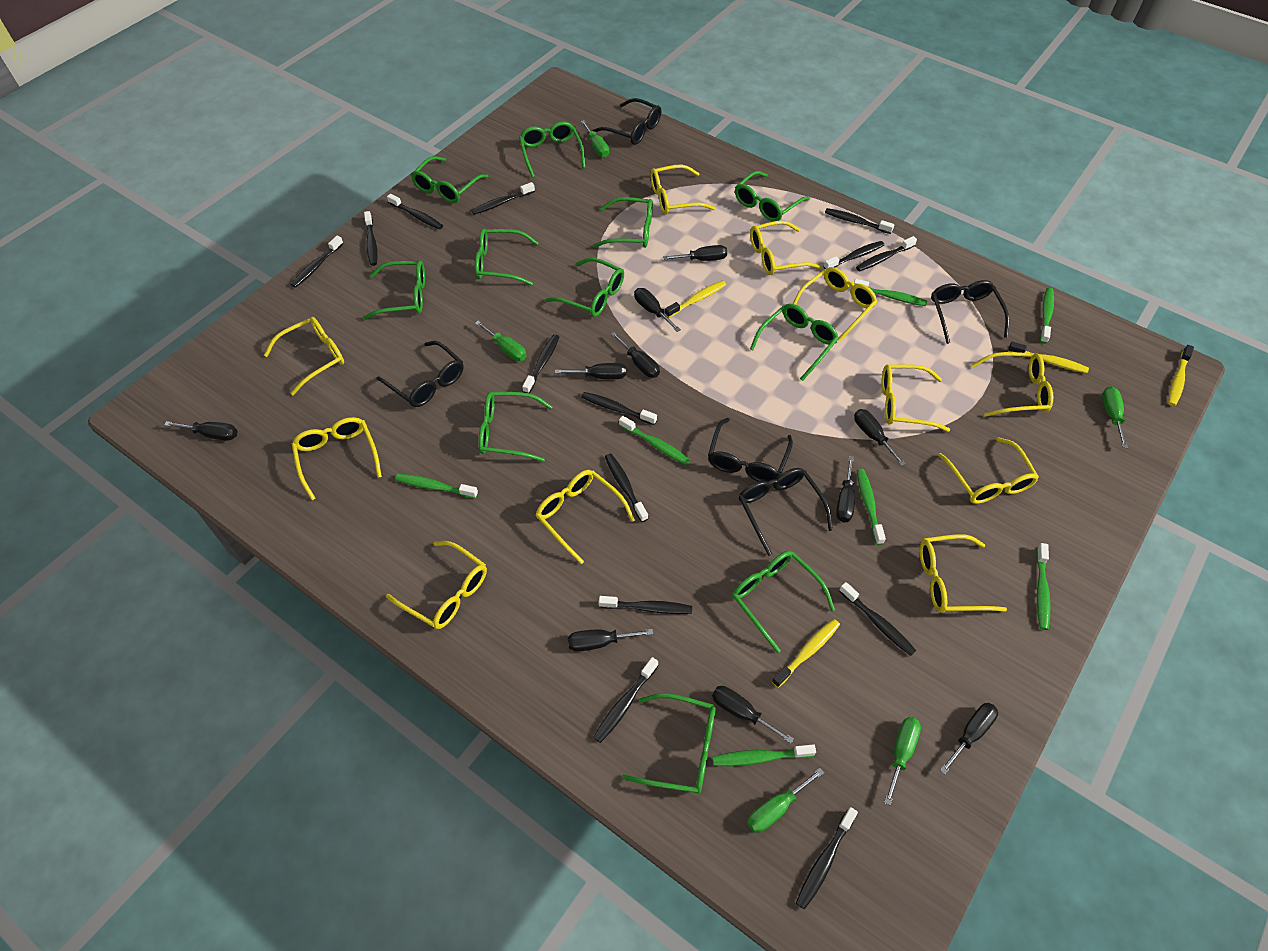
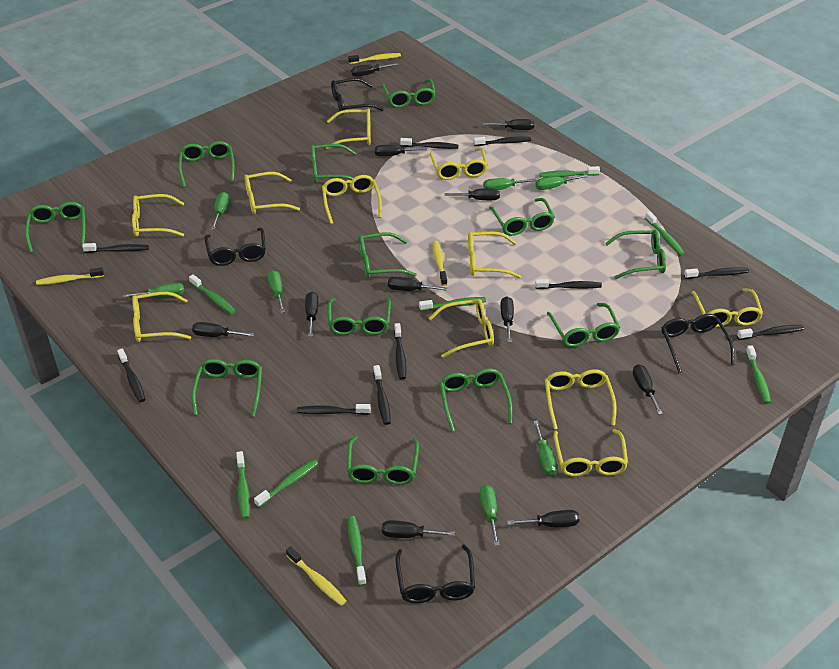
black glasses: [377,341,464,407] [593,98,661,145] [708,418,793,482] [738,468,833,556] [931,280,1009,344] = 5 -> [205,228,266,266] [331,78,384,115] [396,545,475,603] [661,314,735,373] = 4
black screwdriver: [164,421,238,441] [555,363,626,379] [568,629,653,652] [611,332,660,378] [634,288,681,332] [663,245,727,261] [712,686,794,744] [836,456,855,522] [854,409,906,466] [940,703,998,775] = 10 -> [192,322,254,337] [305,292,318,337] [351,63,399,77] [375,145,427,156] [382,520,455,538] [388,277,447,291] [445,188,500,200] [483,119,534,130] [500,296,514,342] [507,510,580,527] [633,364,663,415] = 11
black toothbrush: [291,236,343,288] [364,211,378,266] [387,194,443,230] [471,182,535,215] [522,334,559,393] [581,392,657,425] [593,657,658,743] [599,596,692,614] [605,453,648,522] [796,807,858,910] [823,241,884,269] [825,208,894,234] [839,582,916,656] [856,236,917,271] = 14 -> [82,243,149,253] [117,348,146,402] [296,404,371,415] [373,365,391,425] [394,323,407,380] [400,138,458,149] [474,136,531,146] [535,279,602,289] [684,267,749,279] [737,325,804,340] = 10
green glasses: [363,261,425,320] [411,156,489,203] [475,228,538,285] [478,392,552,462] [519,121,585,178] [545,258,624,317] [593,197,653,248] [622,693,716,794] [732,551,835,653] [735,171,810,221] [750,304,839,381] = 11 -> [25,202,86,253] [178,141,235,187] [192,359,262,417] [311,144,356,183] [328,298,391,335] [347,436,419,485] [358,232,417,278] [382,78,436,108] [439,368,512,432] [489,198,555,236] [546,303,620,347] [605,230,666,279] = 12
green screwdriver: [475,321,527,361] [581,120,609,157] [747,768,824,833] [884,717,921,805] [1102,386,1128,448] = 5 -> [123,283,184,298] [211,192,229,230] [267,270,285,313] [480,485,500,546] [483,178,537,190] [533,421,557,476] [535,175,588,190] = 7
green toothbrush: [395,474,478,498] [619,416,690,465] [712,744,816,766] [854,279,927,306] [857,469,886,545] [1036,543,1051,630] [1040,288,1054,344] = 7 -> [189,274,236,314] [236,451,250,519] [254,459,318,508] [348,516,366,586] [419,297,486,311] [539,166,600,177] [645,212,685,255] [746,345,771,404] = 8

